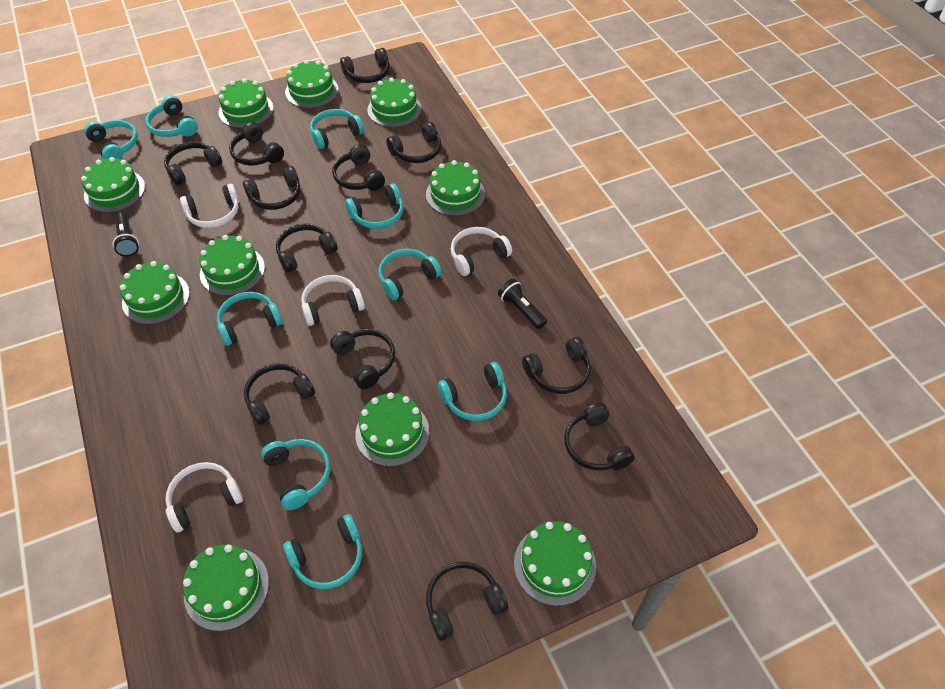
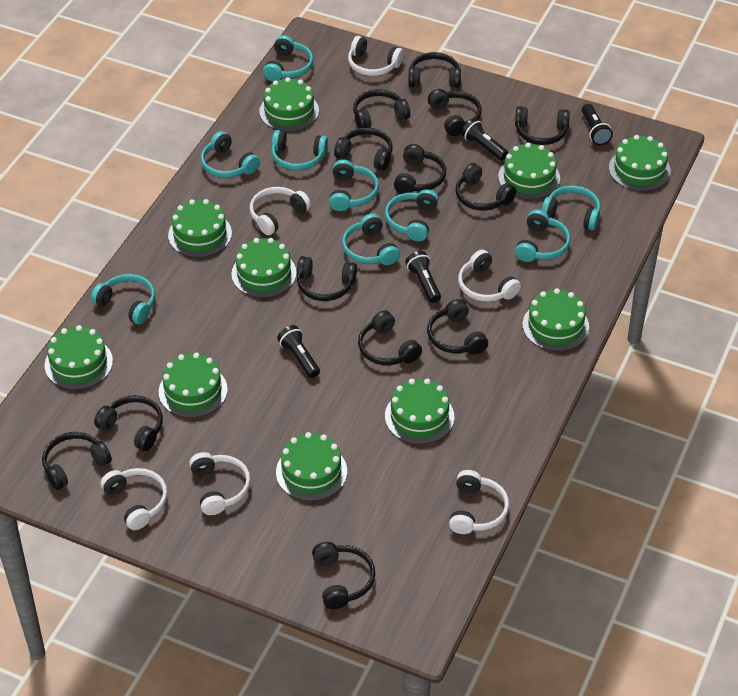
black flashlight: [113,212,139,257] [498,279,547,329] = 2 -> [277,325,320,378] [405,251,441,303] [461,118,508,160] [582,104,613,145] = 4
black headphones: [164,142,222,185] [229,122,284,165] [243,166,300,210] [244,363,315,425] [276,223,338,273] [330,329,395,389] [332,144,385,191] [340,48,390,83] [386,122,442,163] [426,562,508,641] [522,337,591,394] [564,403,635,470] = 12 -> [42,432,112,490] [94,395,163,451] [297,256,357,301] [312,542,375,609] [334,128,393,171] [353,89,410,128] [358,310,422,365] [394,144,446,194] [408,52,461,88] [427,299,488,355] [428,89,482,136] [456,163,516,211] [515,106,570,145] = 13
white headphones: [165,462,243,532] [180,184,239,228] [301,275,365,326] [451,227,512,276] = 4 -> [100,468,168,530] [189,452,251,515] [250,187,311,235] [348,36,404,76] [449,470,509,534] [458,250,521,302] = 6

